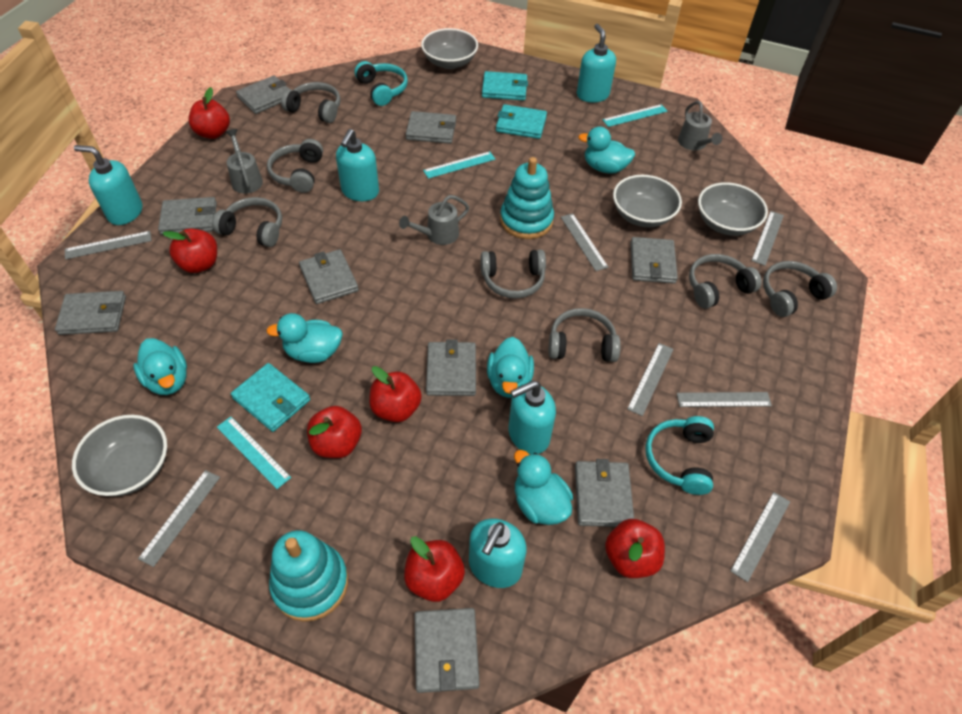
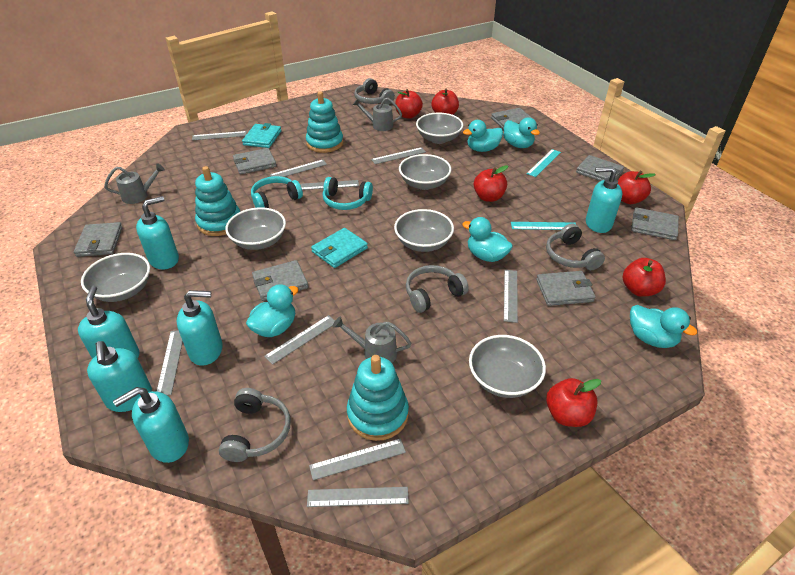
grey bowl: [72,415,167,496] [421,28,478,69] [613,175,682,227] [698,182,768,236] = 4 -> [81,253,150,302] [225,207,286,250] [394,209,454,252] [399,154,451,190] [416,113,463,144] [469,335,546,398] = 6
grey headphones: [212,197,282,247] [267,139,323,193] [281,82,341,123] [481,250,546,298] [549,308,621,362] [689,254,762,309] [763,261,837,317] = 7 -> [219,388,291,462] [354,78,395,105] [406,265,469,313] [546,223,605,270] = 4
grey ruler: [65,231,152,260] [138,470,220,567] [561,213,608,271] [627,343,674,416] [677,392,772,407] [730,492,790,582] [751,211,784,266] = 7 -> [156,330,183,395] [192,131,247,140] [264,315,335,365] [270,160,327,177] [300,180,359,190] [307,487,409,507] [309,438,406,480] [371,147,426,164] [504,270,518,323] = 9
grey wallet: [55,291,126,335] [158,197,217,235] [236,75,289,114] [299,249,359,304] [406,111,456,144] [415,608,480,693] [426,339,476,396] [575,459,634,527] [630,237,678,284] = 9 -> [74,222,123,257] [233,148,276,175] [252,260,308,301] [491,108,532,130] [536,271,596,306] [576,155,624,181] [631,207,679,240] = 7
turquoise ruler: [217,417,291,489] [423,151,495,179] [602,104,667,127] = 3 -> [511,222,576,230] [527,149,561,177] = 2
turquoise soap dispenser: [74,145,142,225] [336,129,379,201] [469,518,527,588] [509,381,556,454] [577,24,616,103] = 5 -> [78,286,139,359] [87,341,152,412] [113,387,189,463] [136,196,179,269] [177,290,223,366] [586,166,622,233] = 6
turquoise stacking toy: [269,530,348,622] [500,157,554,239] = 2 -> [195,166,240,236] [306,92,343,153] [347,355,409,441] = 3
turquoise wallet: [231,363,310,432] [482,71,528,100] [496,104,547,139] = 3 -> [242,123,281,148] [311,228,368,268] = 2

